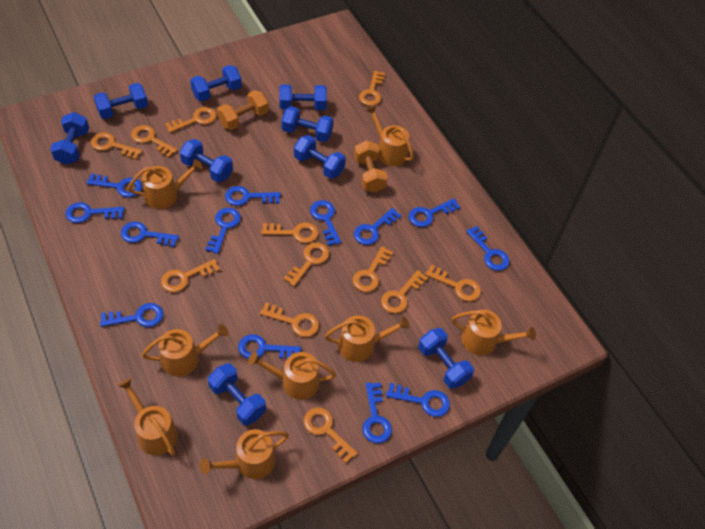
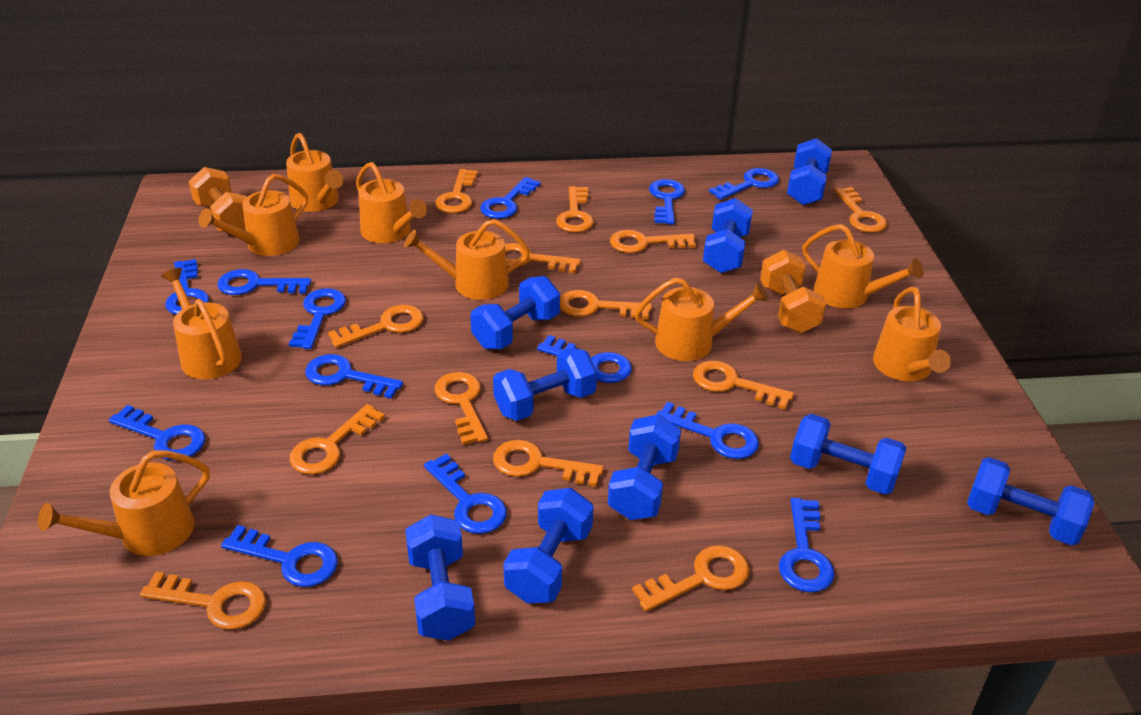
orange key: [91,132,142,160] [131,125,178,158] [161,259,220,293] [165,107,217,133] [260,302,319,337] [261,222,318,243] [283,243,329,287] [303,407,358,463] [353,246,393,292] [359,71,385,106] [381,270,428,314] [425,265,481,302] = 12 -> [140,572,266,630] [289,404,385,474] [328,305,424,348] [434,372,488,445] [435,169,478,213] [493,440,604,487] [505,243,581,273] [556,186,594,233] [560,290,652,319] [610,230,696,253] [632,545,749,612] [693,361,794,410] [834,187,887,233] = 13
orange watering can: [118,378,178,455] [128,159,203,209] [142,324,228,377] [200,429,289,479] [248,352,336,400] [325,315,410,362] [366,105,414,166] [452,310,536,355] = 8 -> [38,451,210,556] [161,268,242,379] [198,174,308,256] [286,133,343,212] [356,162,427,243] [404,219,530,300] [635,277,769,361] [802,224,924,309] [873,287,951,381] = 9

